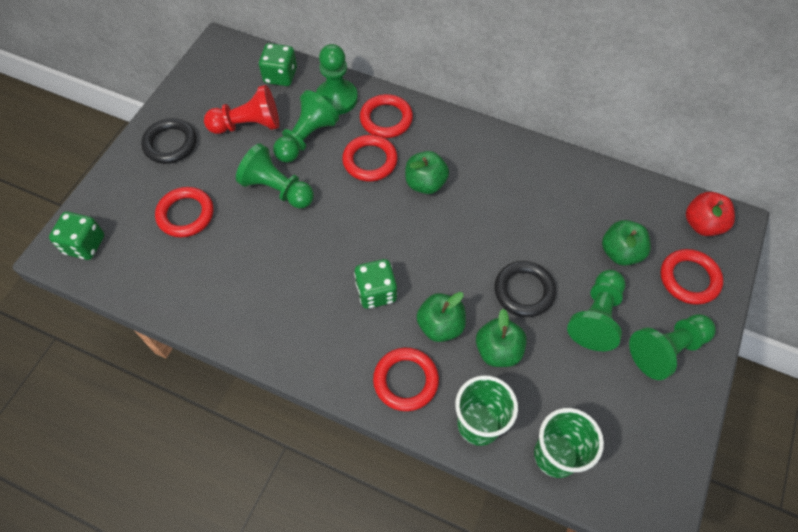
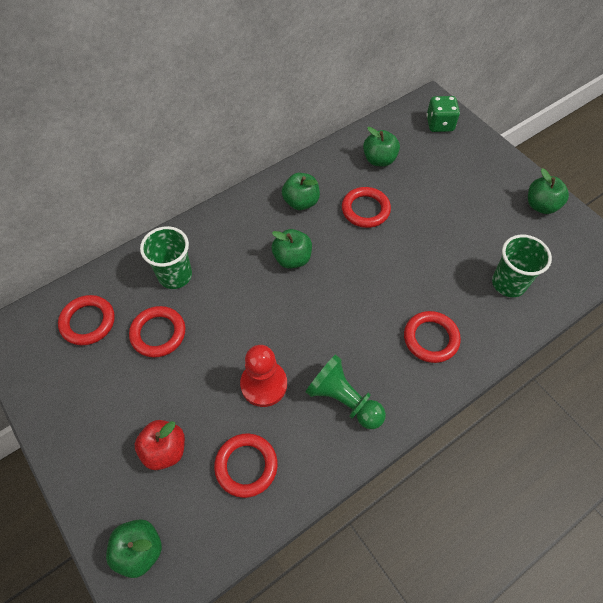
black ring: [141,118,197,164] [494,261,556,317] = 2 -> none = 0
green apple: [405,151,449,194] [416,292,466,342] [476,309,527,367] [602,220,651,266] = 4 -> [106,519,162,578] [272,229,312,269] [282,173,320,210] [363,127,400,167] [528,168,569,214] = 5
green dice: [49,212,105,260] [259,43,297,86] [354,259,397,309] = 3 -> [426,96,460,132] = 1
green pawn: [236,143,314,209] [273,90,339,163] [316,44,358,115] [567,270,625,351] [629,314,716,380] = 5 -> [305,354,386,429] = 1

